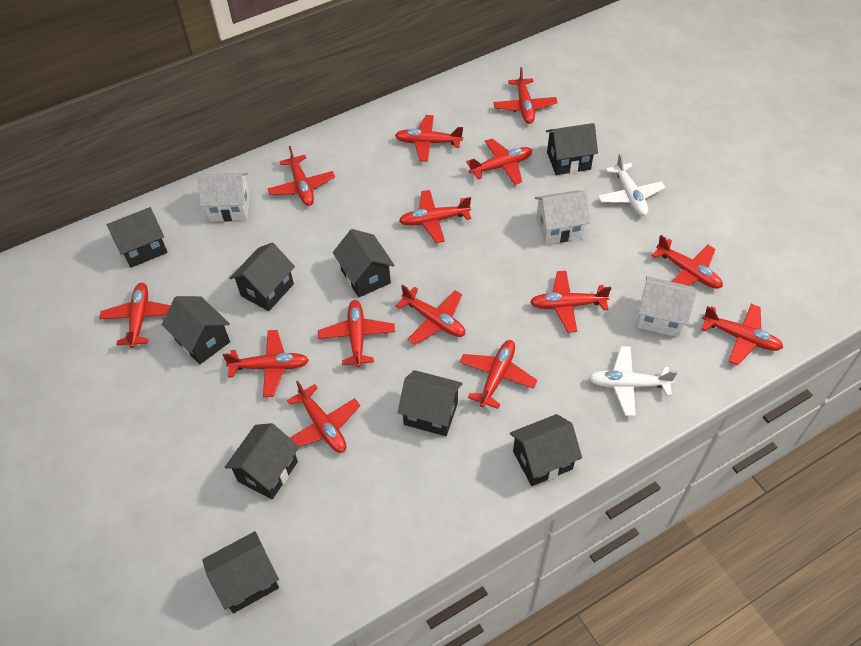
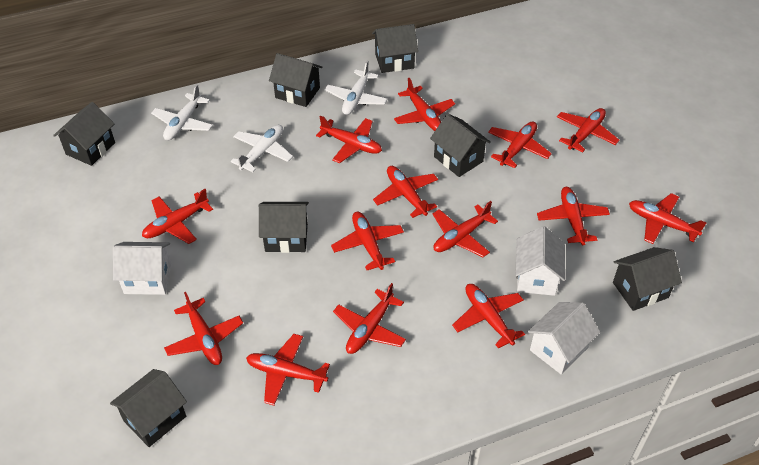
black house: [107,207,168,268] [161,296,230,364] [202,531,279,613] [225,423,299,499] [229,243,295,311] [333,229,395,298] [398,370,463,436] [510,414,582,486] [546,123,598,175] = 9 -> [53,102,115,166] [110,369,187,447] [259,202,309,253] [269,53,323,107] [372,24,418,73] [430,114,491,177] [613,247,682,311] = 7
white plane: [588,346,677,416] [598,154,666,216] = 2 -> [151,84,213,140] [231,125,293,172] [325,60,387,115] = 3

